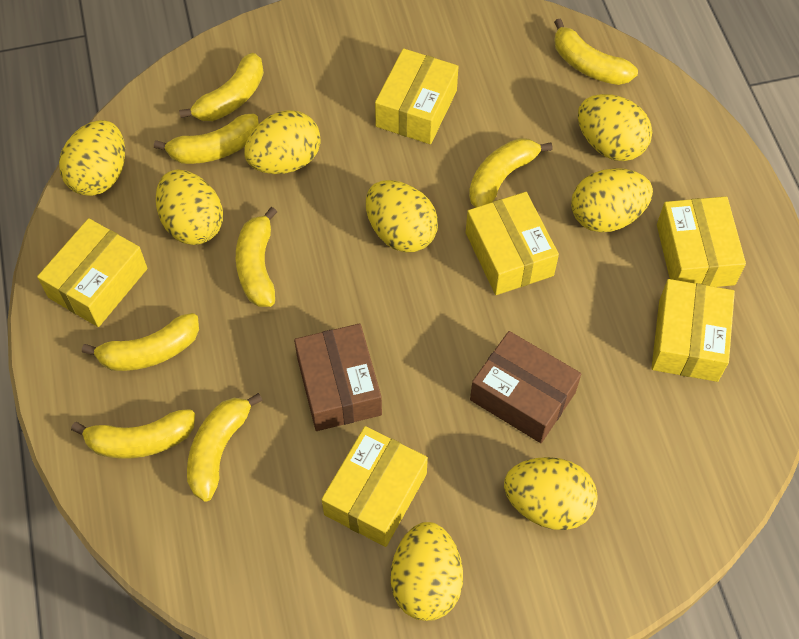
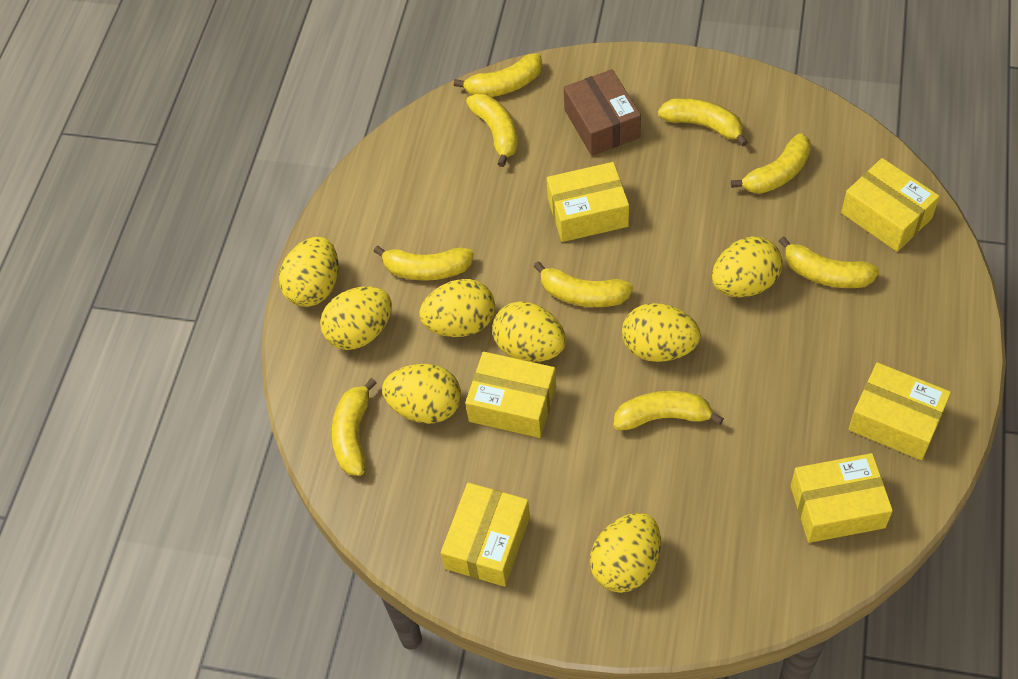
brown box: [294,324,382,431] [470,331,581,443] = 2 -> [564,69,641,156] = 1
yellow banana: [71,409,195,459] [82,313,199,371] [154,114,259,164] [179,53,264,121] [187,393,263,502] [236,207,277,307] [469,138,552,208] [554,18,638,85] = 8 -> [332,378,377,476] [373,246,474,281] [454,54,542,97] [466,93,518,167] [533,261,633,307] [613,391,724,430] [658,98,748,146] [731,133,811,194] [779,236,879,288] = 9

